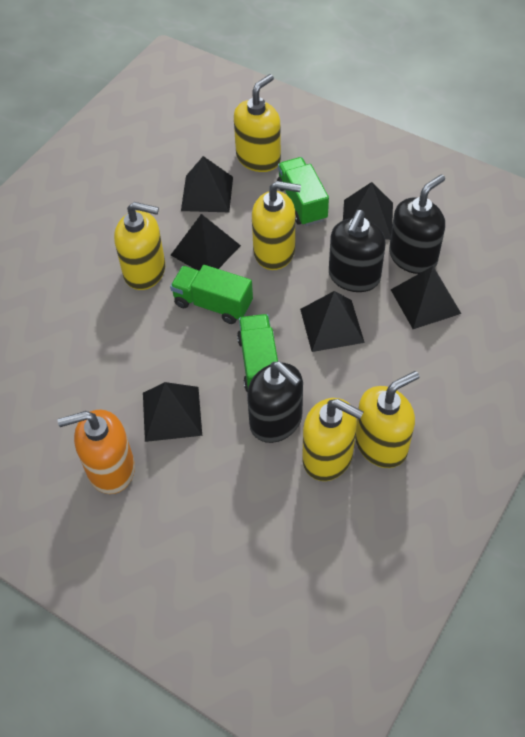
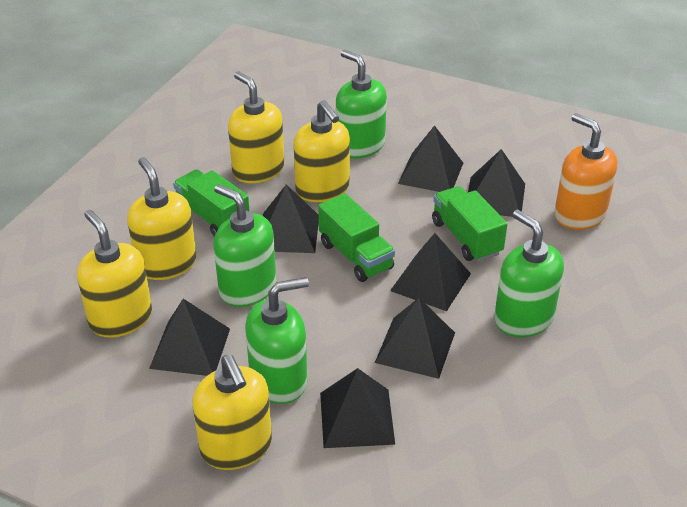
black pyramid: [143,382,202,442] [171,214,241,271] [181,156,233,212] [300,291,365,352] [343,182,393,240] [391,266,461,329] = 6 -> [149,299,230,376] [263,184,319,253] [320,368,395,448] [375,298,455,379] [390,233,471,311] [398,125,463,192] [468,149,525,217] = 7
black soap dispenser: [247,362,303,443] [329,210,386,292] [389,174,445,274] = 3 -> none = 0
green soap dispenser: none = 0 -> [213,184,276,307] [245,277,309,404] [336,50,387,158] [494,210,564,337] = 4

